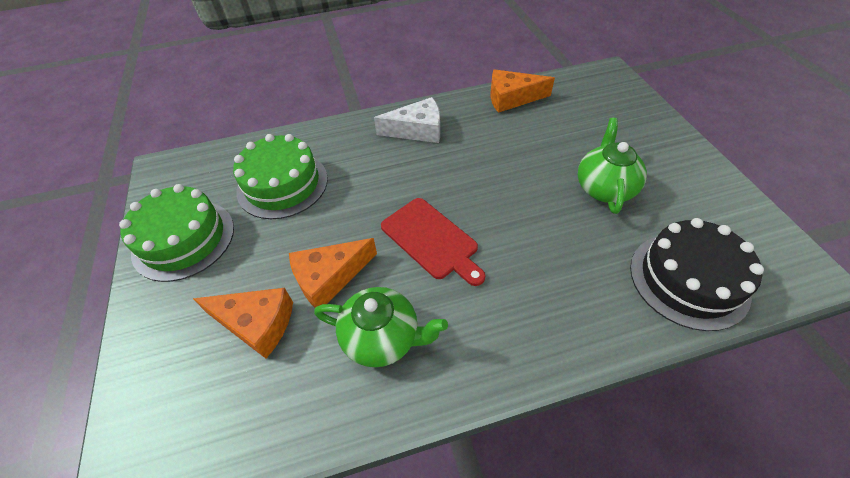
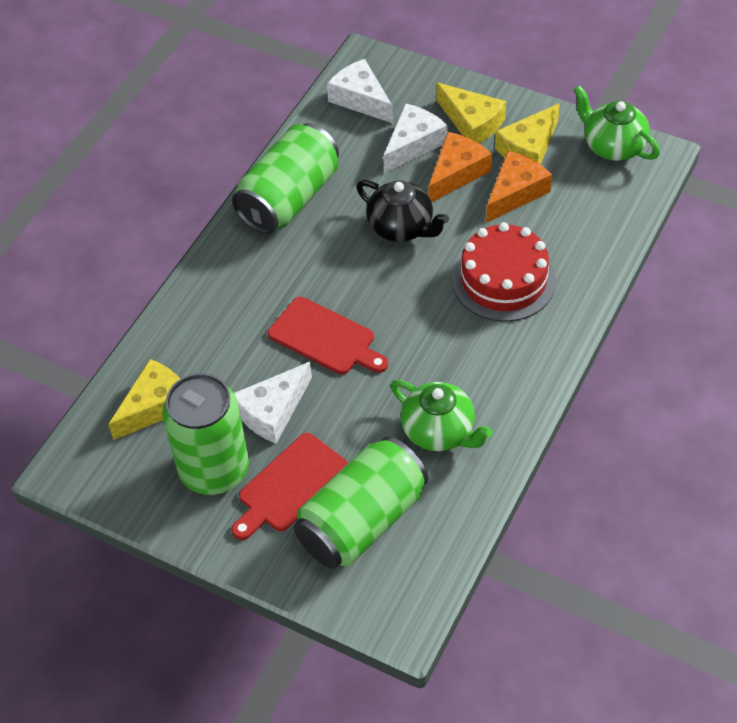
black cake: [630,218,764,331] = 1 -> none = 0
black teapot: none = 0 -> [356,180,449,242] = 1
green cake: [119,184,234,282] [233,134,328,219] = 2 -> none = 0
green can: none = 0 -> [162,373,249,495] [232,123,339,234] [294,436,428,569] = 3
orange cheese: [193,288,293,359] [289,238,377,308] [491,69,555,113] = 3 -> [428,132,492,202] [486,151,552,223] = 2
red cake: none = 0 -> [452,222,556,322] = 1
red cutting board: [381,198,486,286] = 1 -> [232,433,348,540] [268,297,388,375] = 2
white cheese: [374,97,440,143] = 1 -> [234,362,312,443] [327,59,393,123] [383,103,447,173] = 3
yellow cheese: none = 0 -> [108,359,180,440] [436,83,506,143] [495,103,560,164] = 3

